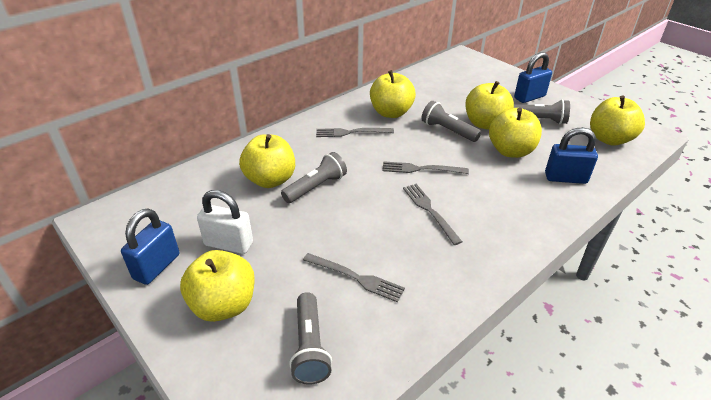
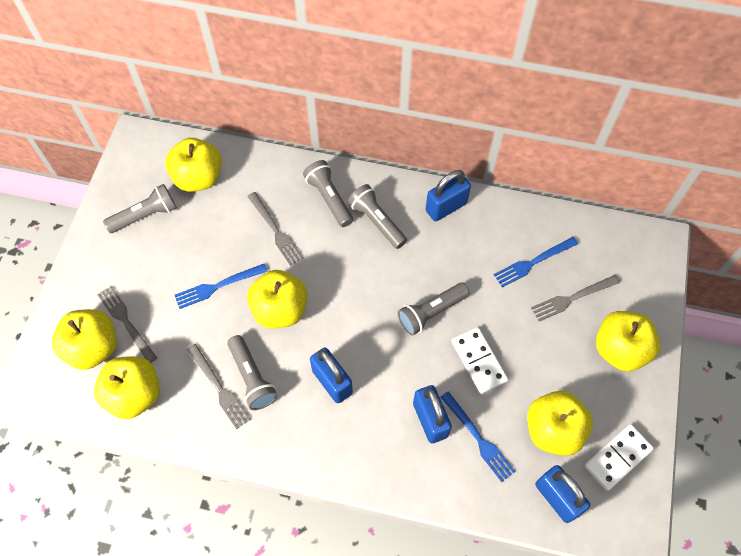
blue fork: none = 0 -> [175,264,268,309] [440,391,516,482] [494,237,578,287] = 3
blue padlock: [121,208,179,285] [514,52,552,103] [545,127,598,184] = 3 -> [310,348,353,403] [413,385,452,443] [426,170,471,221] [535,465,590,523] = 4
grey flashlight: [281,152,347,203] [289,292,332,385] [421,101,481,142] [514,99,570,124] = 4 -> [103,184,177,233] [227,335,278,410] [303,160,353,227] [348,184,407,249] [398,283,469,336] = 5
white domino: none = 0 -> [452,327,508,394] [584,424,654,491] = 2
white padlock: [197,190,253,254] = 1 -> none = 0

